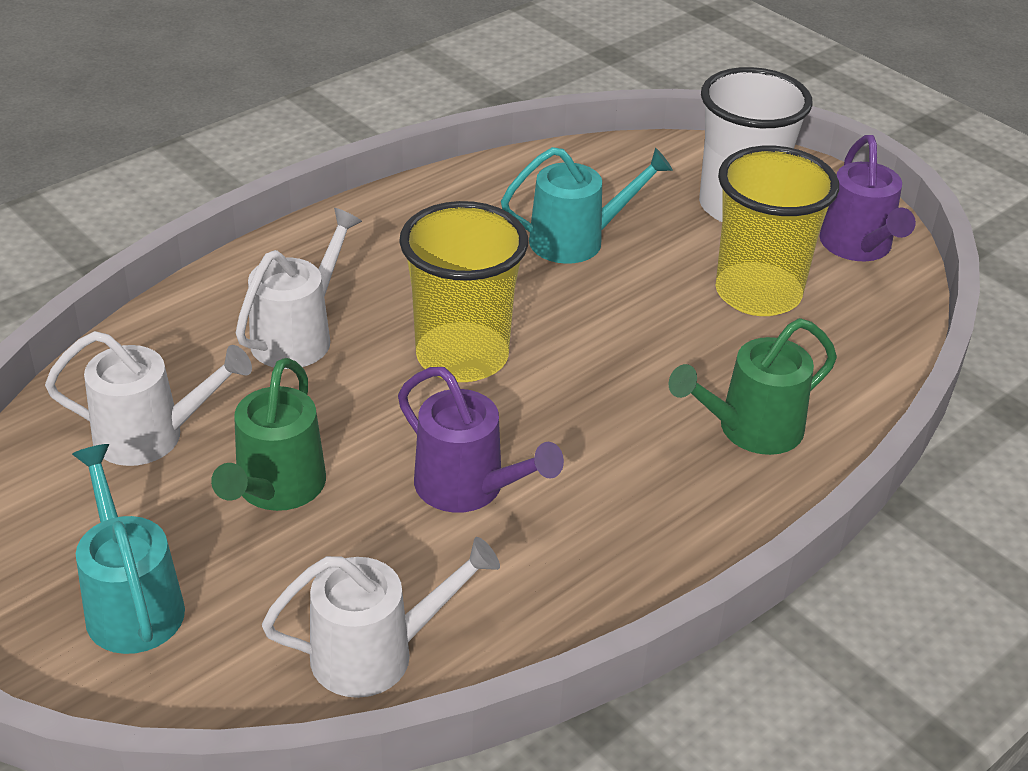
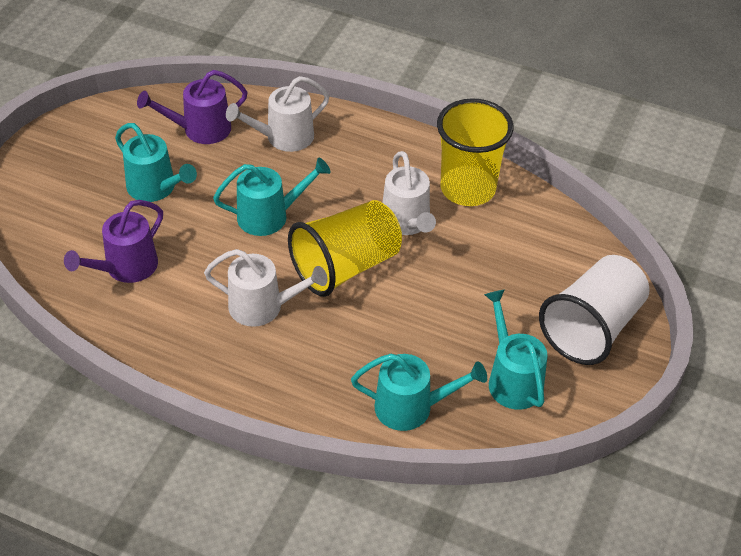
green watering can: [211,358,326,511] [669,318,837,455] = 2 -> none = 0
turquoise watering can: [72,444,185,654] [501,147,673,264] = 2 -> [115,123,197,202] [213,158,331,236] [351,354,487,431] [484,290,547,409] = 4

